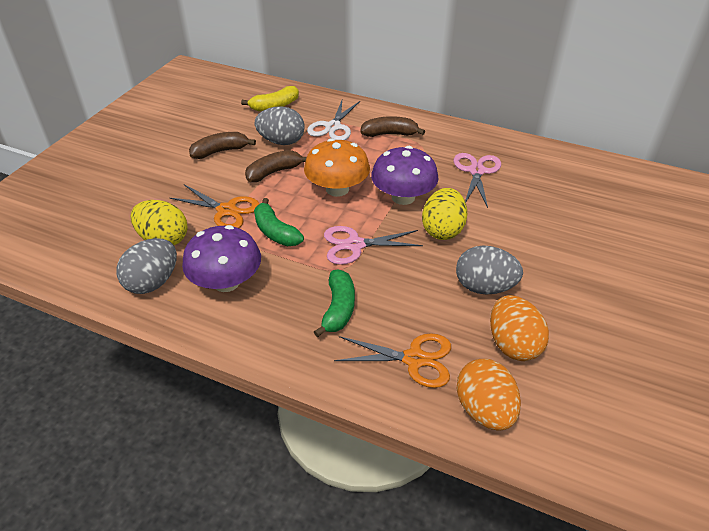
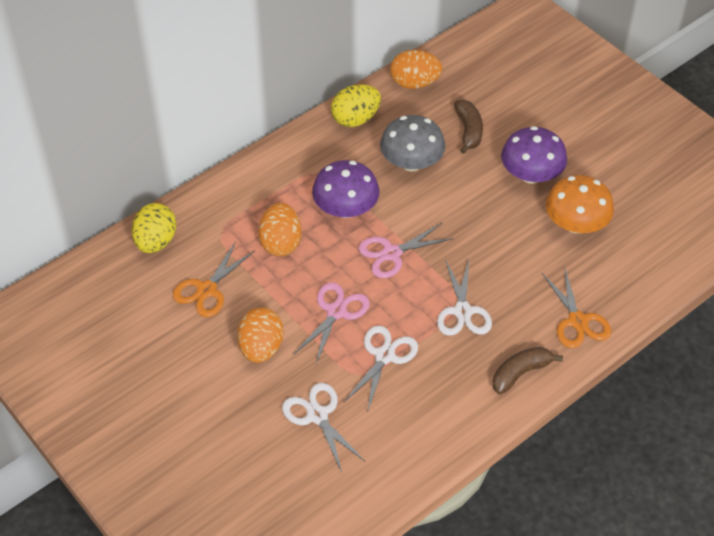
brown banana: [189,132,256,159] [245,150,307,182] [360,116,425,137] = 3 -> [454,100,483,154] [493,347,563,394] = 2
green banana: [254,198,304,246] [314,269,355,337] = 2 -> none = 0
grey egg: [116,238,177,294] [255,106,305,145] [456,246,523,294] = 3 -> none = 0
grey mushroom: none = 0 -> [380,115,445,171] = 1
orange egg: [457,359,521,431] [490,295,549,361] = 2 -> [237,308,284,363] [258,203,301,257] [390,50,442,89] = 3
white scissors: [307,101,360,140] = 1 -> [282,383,366,472] [344,325,418,413] [437,259,492,336] = 3
yellow banana: [241,86,299,112] = 1 -> none = 0

